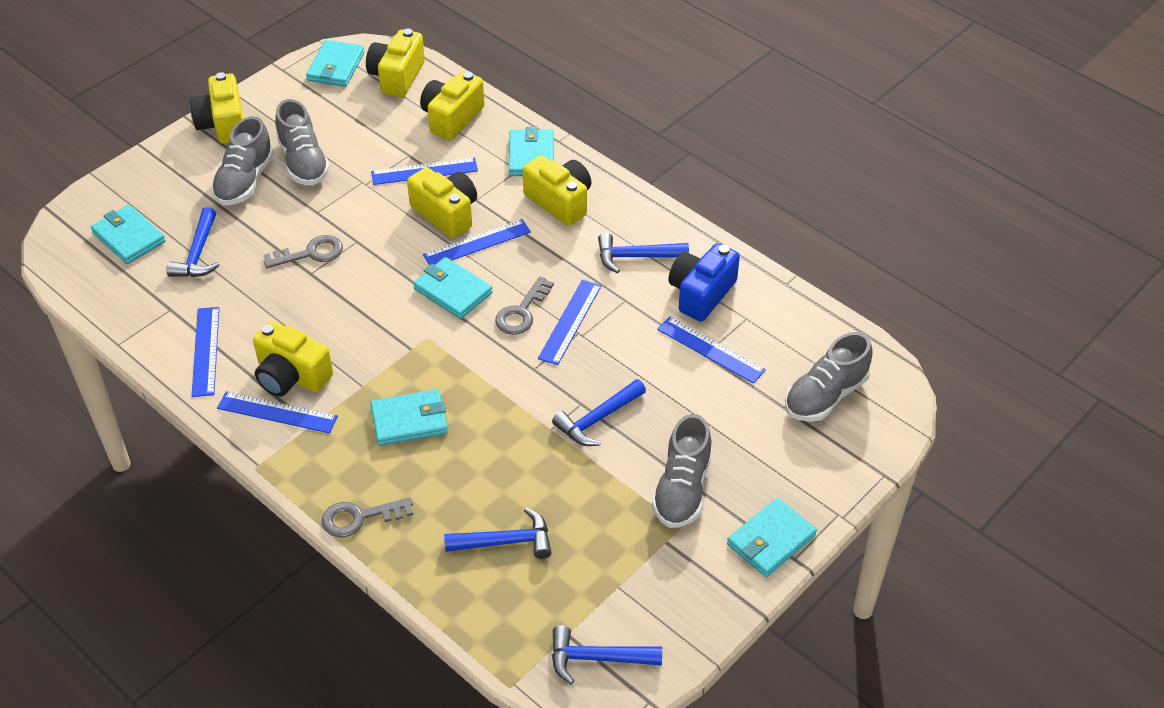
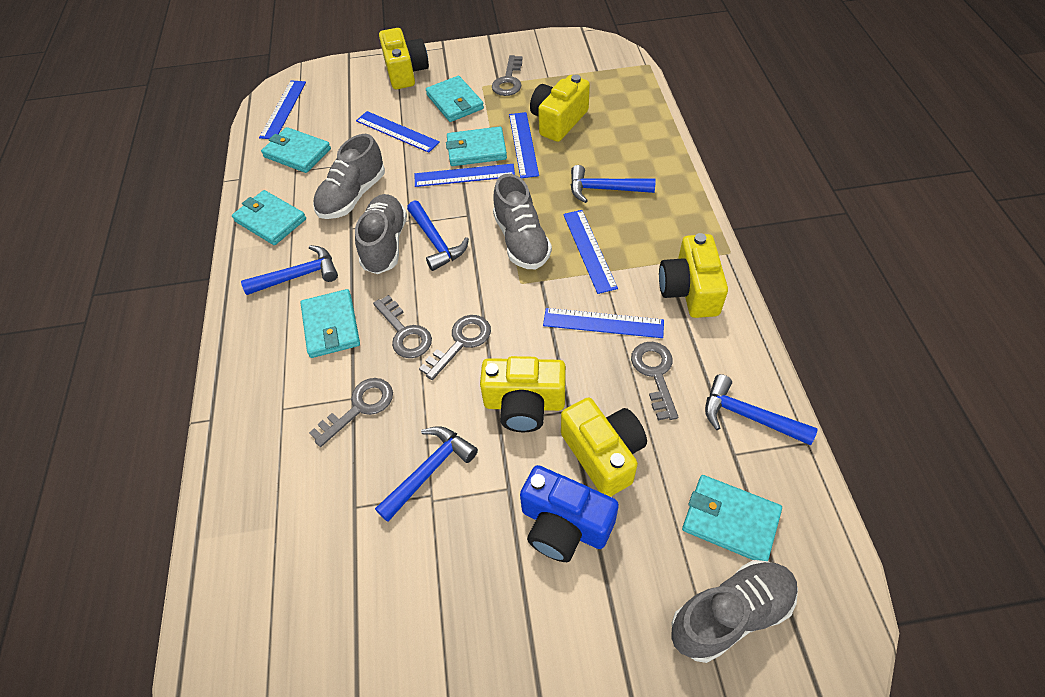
grey key: [264,235,343,268] [322,497,413,537] [495,276,554,335] = 3 -> [309,378,393,447] [373,295,432,358] [419,315,491,380] [492,55,522,96] [631,342,678,420] = 5
yellow camera: [190,72,243,144] [253,321,333,397] [366,29,425,97] [407,167,477,238] [420,71,485,140] [523,155,591,226] = 6 -> [379,28,429,89] [480,356,566,432] [530,74,590,142] [561,398,647,497] [659,233,728,318] = 5

